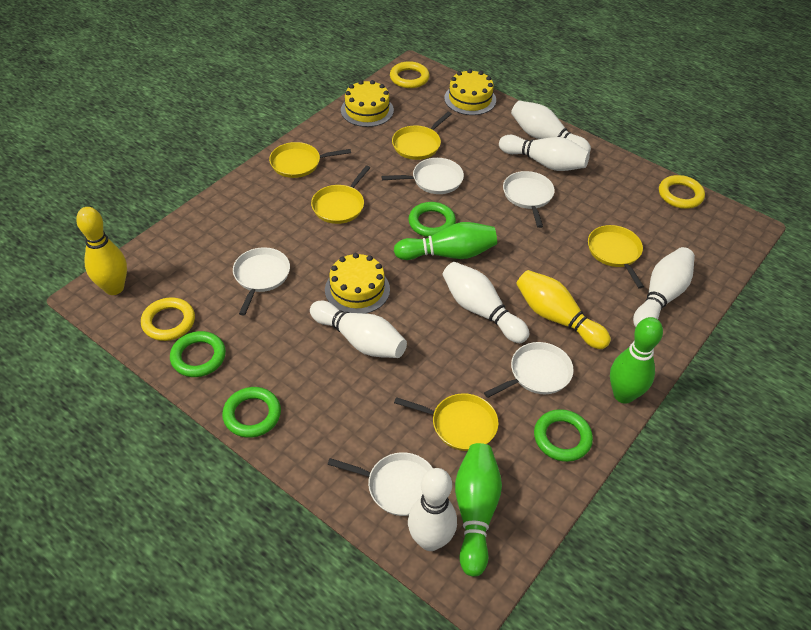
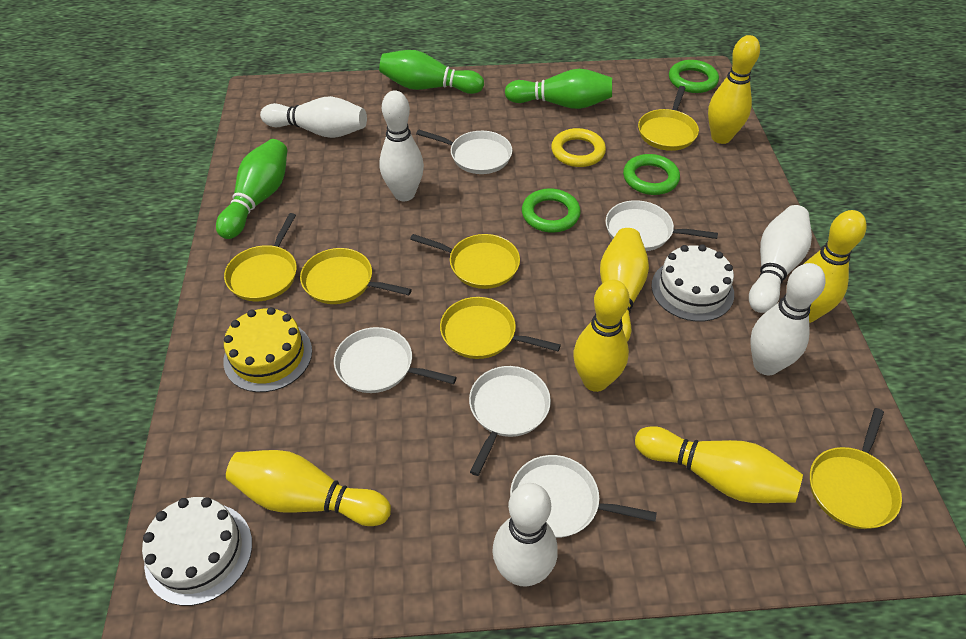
green ring: [170,331,226,377] [222,387,281,438] [408,202,456,237] [534,409,593,462] = 4 -> [522,188,581,233] [623,154,680,195] [669,60,719,93] = 3
white bowling pin: [310,301,407,358] [408,468,457,551] [442,262,529,343] [499,135,590,171] [511,100,591,152] [633,247,695,327] = 6 -> [260,96,367,138] [379,91,424,201] [492,483,558,587] [749,205,812,313] [750,263,825,375] = 5
white cake: none = 0 -> [142,497,252,606] [651,244,734,322] = 2
yellow bowling pin: [76,207,127,295] [516,270,611,349] = 2 -> [226,450,391,526] [573,280,630,392] [600,228,649,342] [635,426,803,503] [708,35,760,144] [804,210,867,323] = 6
yellow cake: [325,253,390,314] [341,80,394,127] [444,69,496,115] = 3 -> [223,307,312,392] = 1
yellow pan: [269,142,351,178] [311,165,370,224] [392,112,451,160] [394,393,499,451] [588,225,644,289] = 5 -> [224,213,297,301] [300,248,412,304] [410,234,520,289] [440,297,561,359] [638,86,699,151] [810,408,902,529] = 6
yellow ring: [141,297,195,341] [390,61,430,88] [659,175,705,209] = 3 -> [551,128,606,167] = 1

